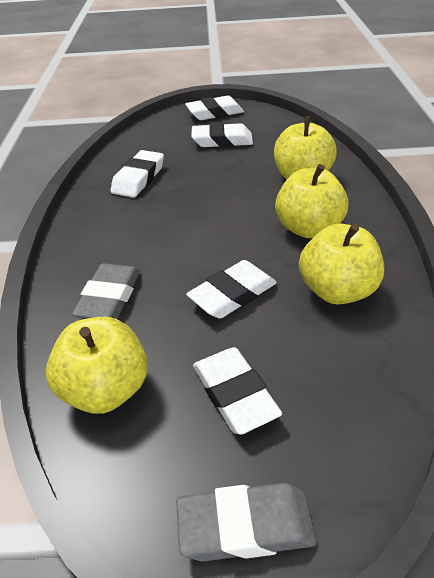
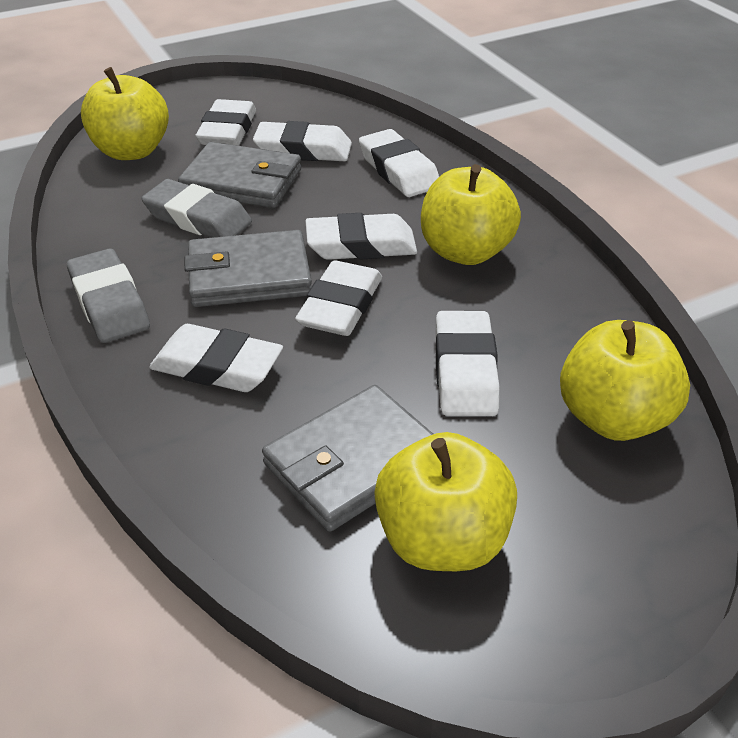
grey wallet: none = 0 -> [178,142,301,208] [184,230,312,307] [262,385,433,532] = 3
white eraser: [111,150,164,198] [185,95,244,120] [186,260,277,319] [191,123,253,147] [193,347,282,435] = 5 -> [149,324,283,392] [196,99,256,146] [253,121,352,161] [295,260,382,336] [305,213,417,260] [359,129,439,197] [436,311,500,416] = 7

